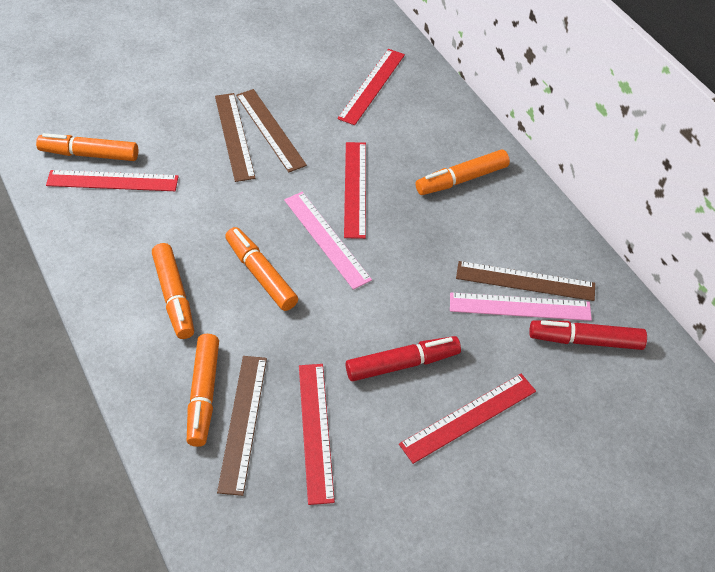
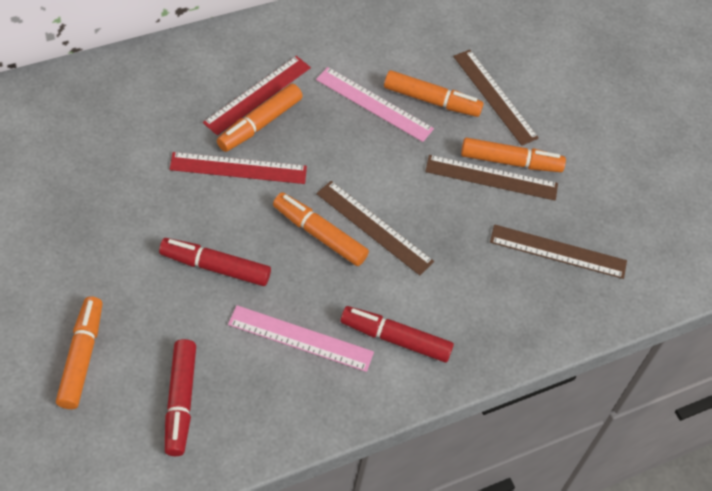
red marker: [346,336,461,381] [529,320,647,350] = 2 -> [159,238,271,286] [165,339,196,456] [340,306,454,362] = 3
red ruler: [46,170,179,191] [299,364,335,505] [337,49,405,125] [344,142,366,239] [399,374,536,464] = 5 -> [170,152,307,184] [203,56,311,135] = 2

